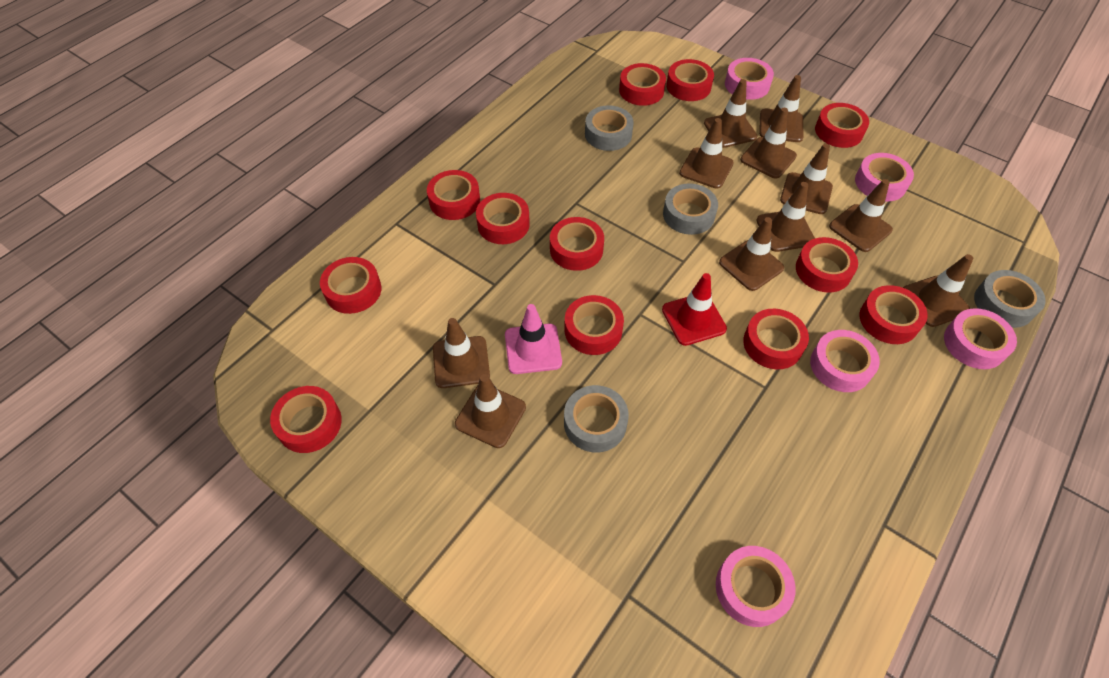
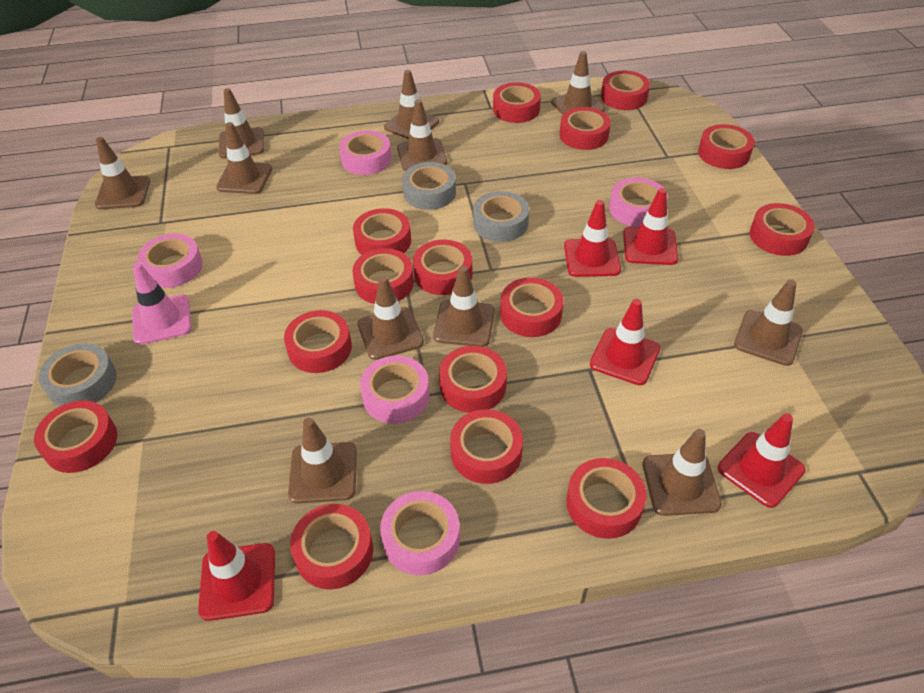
grey tape: [564,385,629,452] [585,105,634,151] [663,183,718,235] [974,270,1046,328] = 4 -> [39,343,117,407] [402,162,456,210] [473,191,529,242] = 3
red tape: [270,386,342,453] [320,257,381,314] [427,170,480,220] [476,193,530,244] [550,217,604,271] [564,295,624,355] [619,63,666,106] [666,59,714,101] [743,309,809,369] [796,237,858,293] [815,103,869,148] [860,285,928,344] = 12 -> [34,400,117,473] [284,310,352,373] [290,504,373,589] [353,208,411,255] [353,248,414,304] [413,240,472,295] [439,346,507,413] [450,409,523,484] [493,82,541,123] [500,277,563,337] [560,107,611,150] [566,458,646,539] [601,71,650,110] [698,124,755,169] [750,203,815,256] = 15
red traffic cone: [662,273,727,346] = 1 -> [198,531,275,621] [564,200,621,277] [590,299,660,385] [623,188,678,265] [718,413,806,508] = 5

